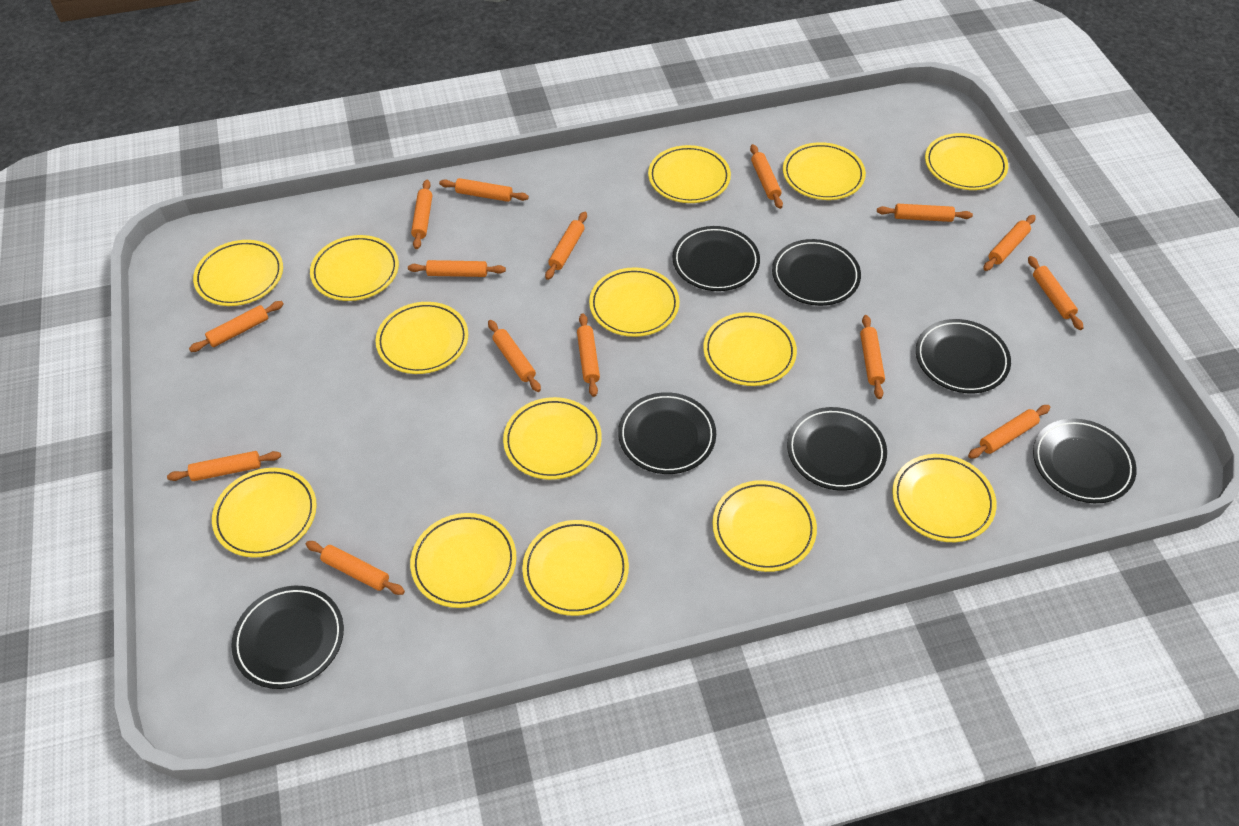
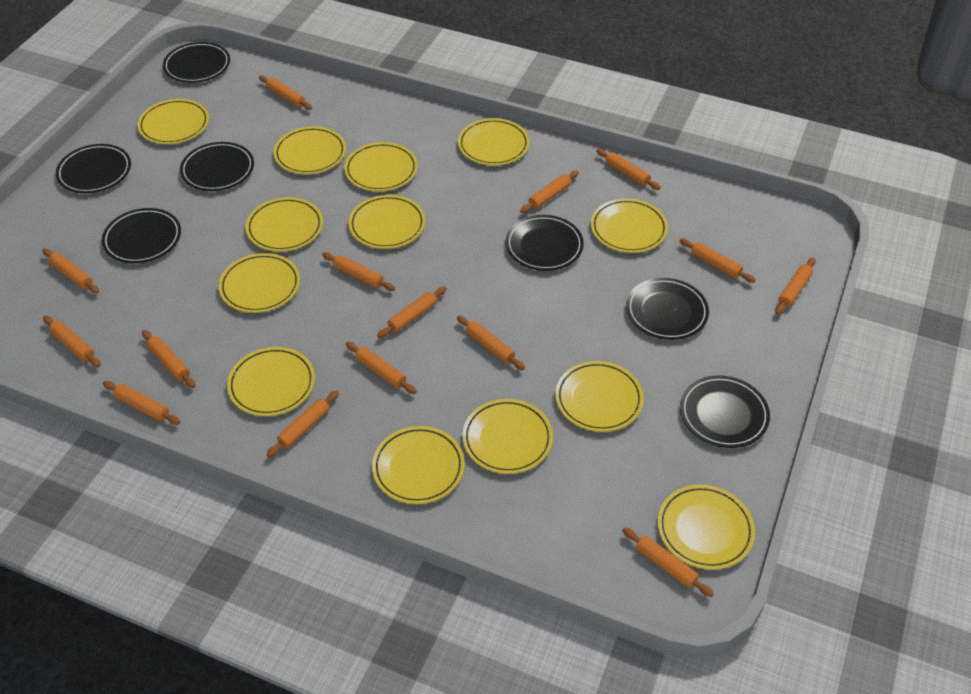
yellow plate: [193,240,283,306] [212,468,317,558] [310,235,399,301] [376,302,468,374] [410,513,516,608] [503,397,602,480] [522,520,629,616] [589,267,679,337] [648,145,731,203] [703,312,797,386] [712,480,817,572] [783,142,866,200] [892,454,996,542] [925,133,1008,190] = 14 -> [138,99,209,144] [219,253,300,313] [227,347,315,416] [246,197,323,252] [274,126,346,174] [344,142,418,191] [349,195,425,249] [372,426,465,504] [458,118,530,166] [462,399,553,474] [555,361,644,432] [591,198,668,253] [658,485,755,570] = 13

